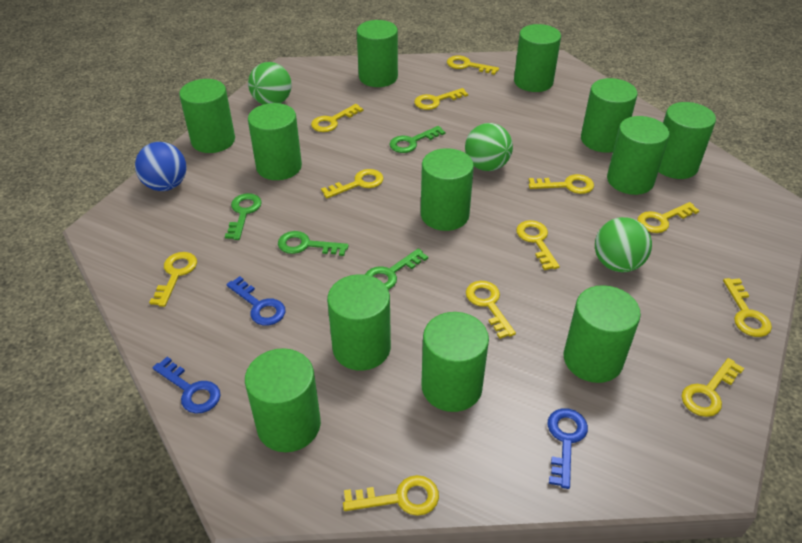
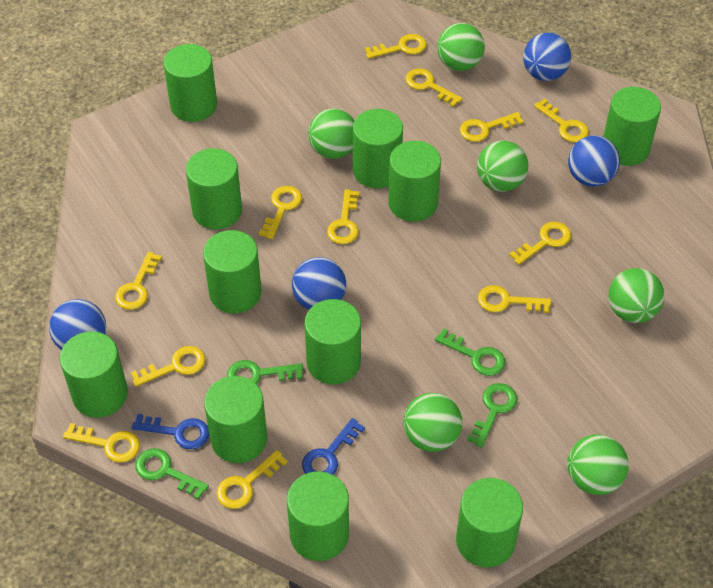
blue ball: [135,142,187,191] = 1 -> [49,299,106,350] [292,257,346,310] [523,33,571,81] [568,136,620,187] = 4
blue key: [152,357,221,414] [226,276,286,326] [547,408,588,489] = 3 -> [132,414,209,449] [302,418,365,475] = 2
green ball: [248,62,292,105] [465,123,513,171] [595,217,652,272] = 3 -> [308,109,354,159] [403,393,462,452] [437,23,485,71] [477,141,528,192] [567,434,629,495] [608,268,664,323] = 6
green cylinder: [179,79,235,153] [245,348,321,452] [248,103,302,180] [327,274,391,371] [357,20,398,87] [421,148,474,231] [421,312,489,412] [514,24,561,92] [564,285,641,383] [581,78,638,153] [607,116,670,195] [658,102,716,179] = 12 -> [60,331,128,418] [163,44,217,122] [186,148,242,229] [203,230,261,314] [204,376,267,463] [287,471,349,561] [304,299,361,384] [353,109,403,189] [388,141,441,222] [456,478,523,568] [603,87,661,166] = 11

